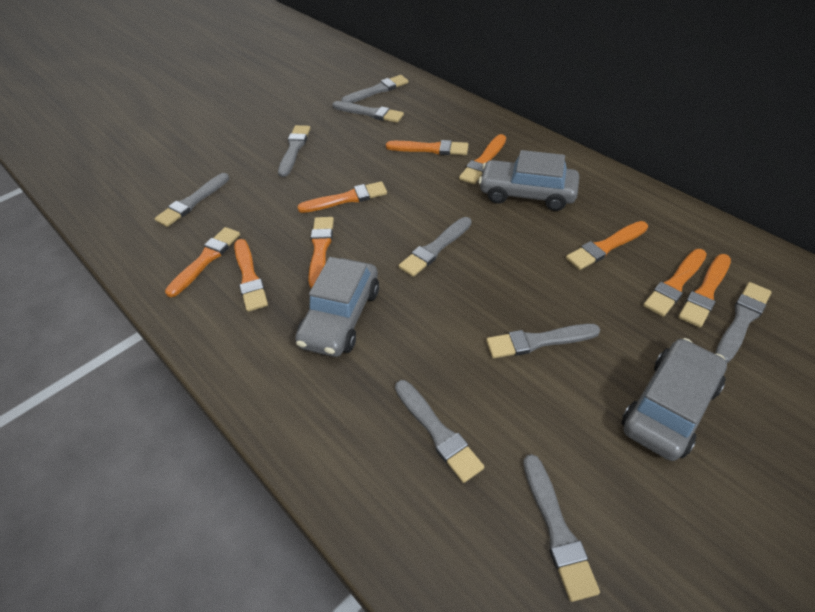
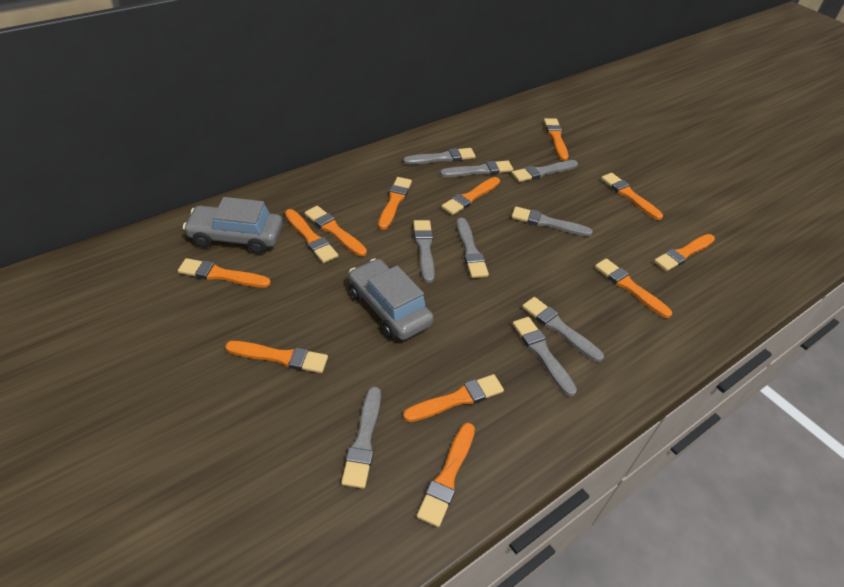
grey car: [295,257,379,357] [479,150,579,211] [622,338,727,461] = 3 -> [183,197,283,254] [349,258,434,340] = 2
orange brush: [165,227,240,297] [234,239,268,312] [297,181,387,213] [308,217,334,289] [386,140,469,155] [459,134,506,184] [566,221,648,270] [643,249,707,317] [678,254,731,328] = 9 -> [178,258,271,288] [225,341,328,373] [285,209,338,263] [304,206,367,256] [378,177,412,230] [403,374,504,422] [417,423,475,527] [441,177,500,215] [544,118,568,161] [595,258,672,318] [601,173,663,220] [654,234,715,271] = 12

